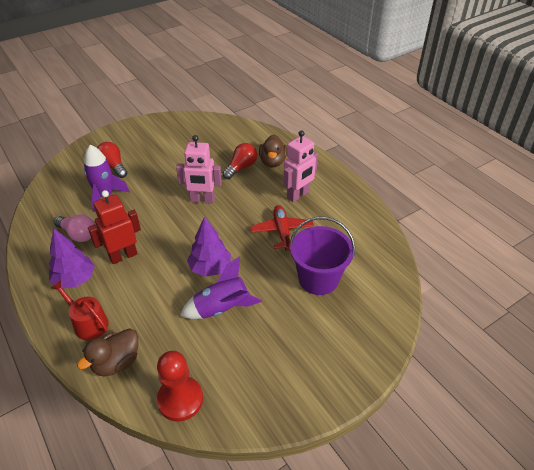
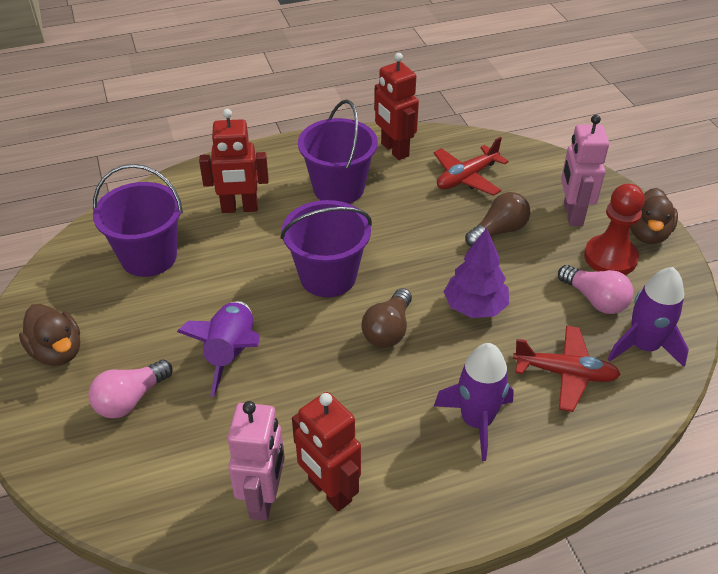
brown light bulb: none = 0 -> [361,288,412,348] [465,192,530,246] = 2
pink light bulb: [54,214,95,242] = 1 -> [88,360,173,419] [558,265,634,314] = 2
purple bucket: [290,217,355,295] = 1 -> [93,164,183,277] [280,200,372,297] [298,100,378,204] = 3
purple rocket: [84,145,130,212] [180,256,262,319] = 2 -> [177,301,260,397] [434,343,514,461] [608,267,689,367] = 3
purple tree: [49,228,95,289] [187,216,231,277] = 2 -> [444,228,509,318] = 1
red light bulb: [97,142,127,178] [223,143,257,179] = 2 -> none = 0
red plane: [251,205,314,250] = 1 -> [433,137,509,196] [513,326,621,412] = 2
red robot: [88,190,141,264] = 1 -> [199,109,269,213] [292,392,361,512] [374,53,419,160] = 3
red watering can: [51,281,109,340] = 1 -> none = 0

